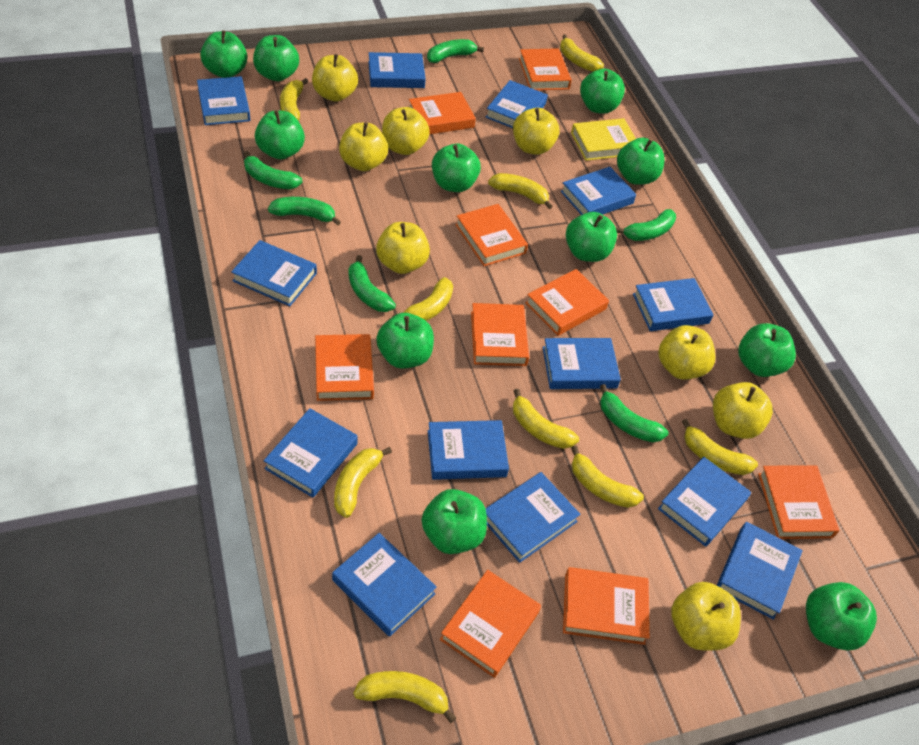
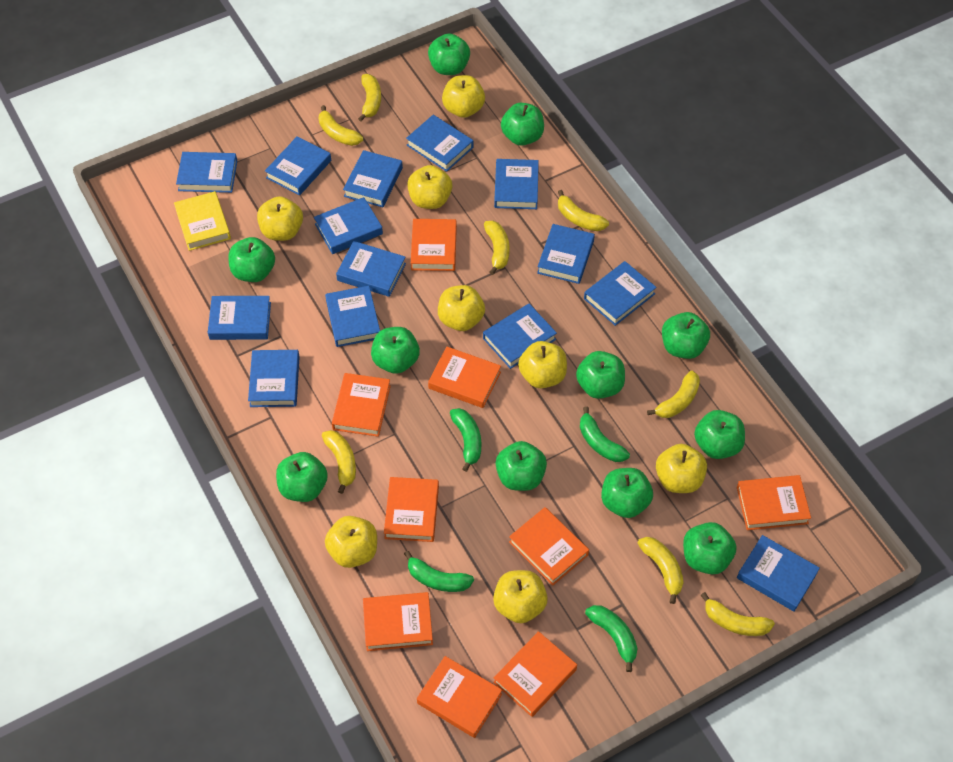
blue book: [197,76,250,125] [231,240,317,306] [264,408,358,498] [332,533,437,637] [368,52,426,88] [428,420,509,480] [486,80,548,128] [486,472,581,563] [542,338,621,389] [561,167,636,215] [633,278,714,331] [658,457,751,547] [717,522,803,620] = 13 -> [176,152,237,193] [208,296,271,340] [248,350,300,407] [265,136,331,195] [314,197,383,254] [325,286,380,347] [336,241,406,297] [343,150,403,207] [406,115,473,172] [483,304,557,369] [494,159,539,209] [537,224,595,284] [584,261,657,326] [737,535,820,611] = 14
green banana: [244,151,302,189] [268,197,341,226] [349,255,396,312] [427,39,484,63] [600,384,668,442] [616,209,676,241] = 6 -> [404,551,474,592] [450,408,481,472] [580,406,630,462] [585,605,638,672] = 4
yellow banana: [280,78,308,121] [334,447,392,518] [353,671,456,723] [393,277,453,321] [488,173,553,209] [513,389,579,449] [560,35,604,72] [571,446,644,508] [682,419,758,475] = 9 -> [318,105,363,146] [322,430,356,494] [358,74,381,121] [484,221,510,275] [558,190,609,231] [637,537,684,604] [647,371,700,418] [701,592,775,636] = 8

